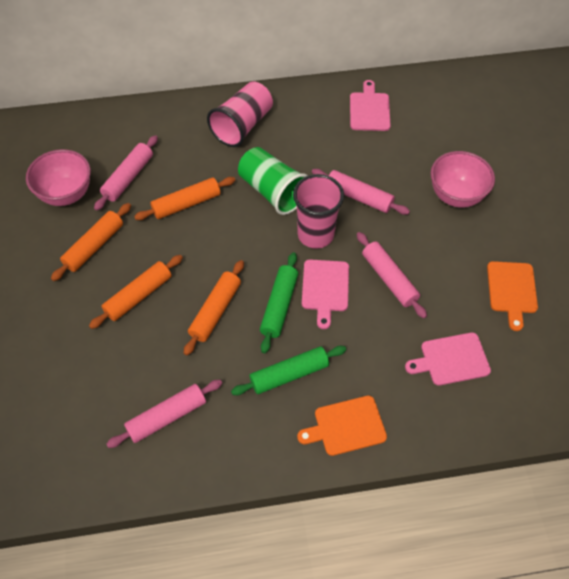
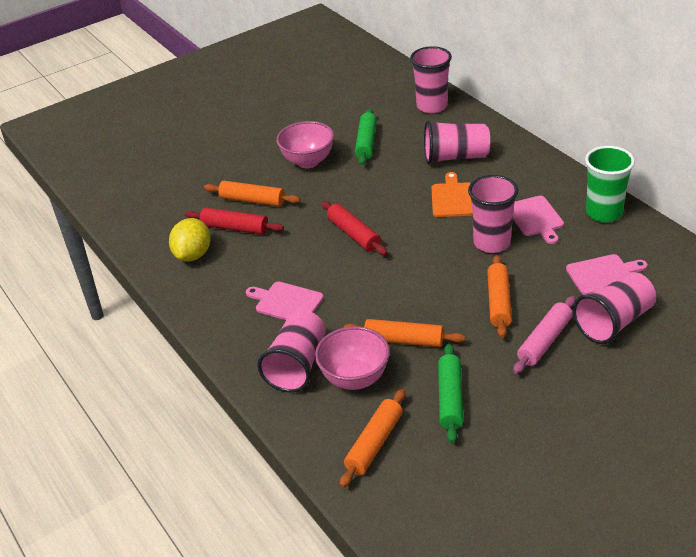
orange cutting board: [297,396,387,456] [487,261,538,331] = 2 -> [431,172,473,217] = 1
pink cup: [207,81,273,147] [293,174,344,249] = 2 -> [257,310,326,392] [410,46,452,113] [424,120,490,164] [468,175,518,253] [573,272,656,344] = 5
pink rolling pin: [94,135,158,211] [106,380,222,448] [312,169,410,215] [357,232,427,318] = 4 -> [513,296,576,374] = 1
red rolling pin: none = 0 -> [185,207,284,235] [321,201,388,255] = 2
yellow lemon: none = 0 -> [169,218,211,261] = 1

